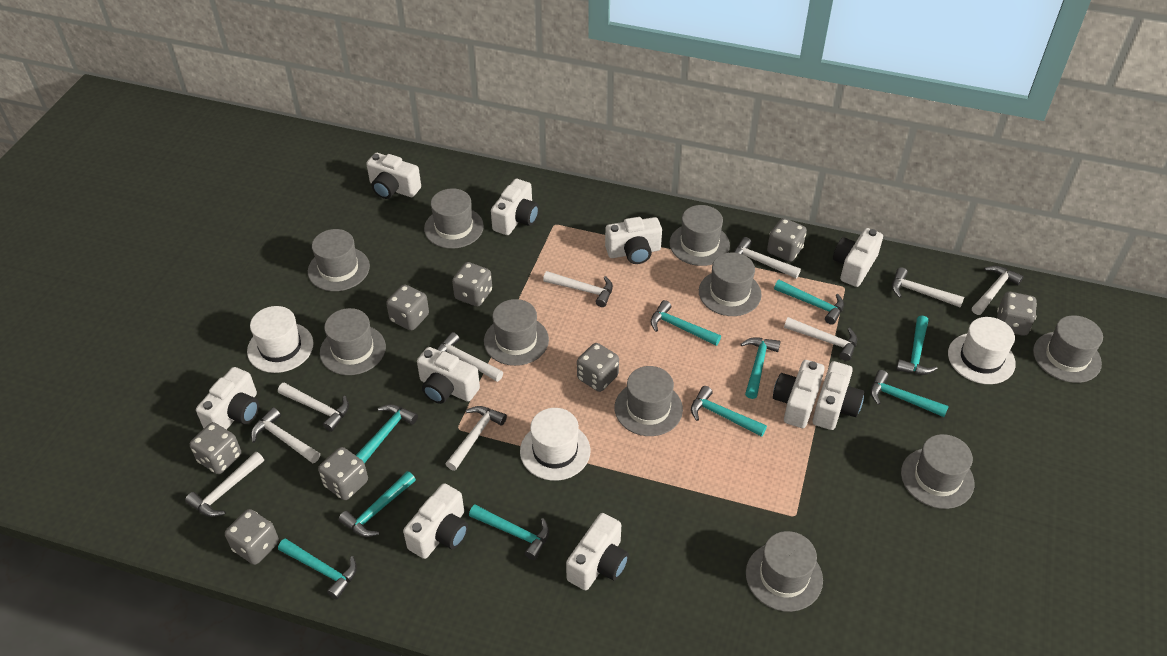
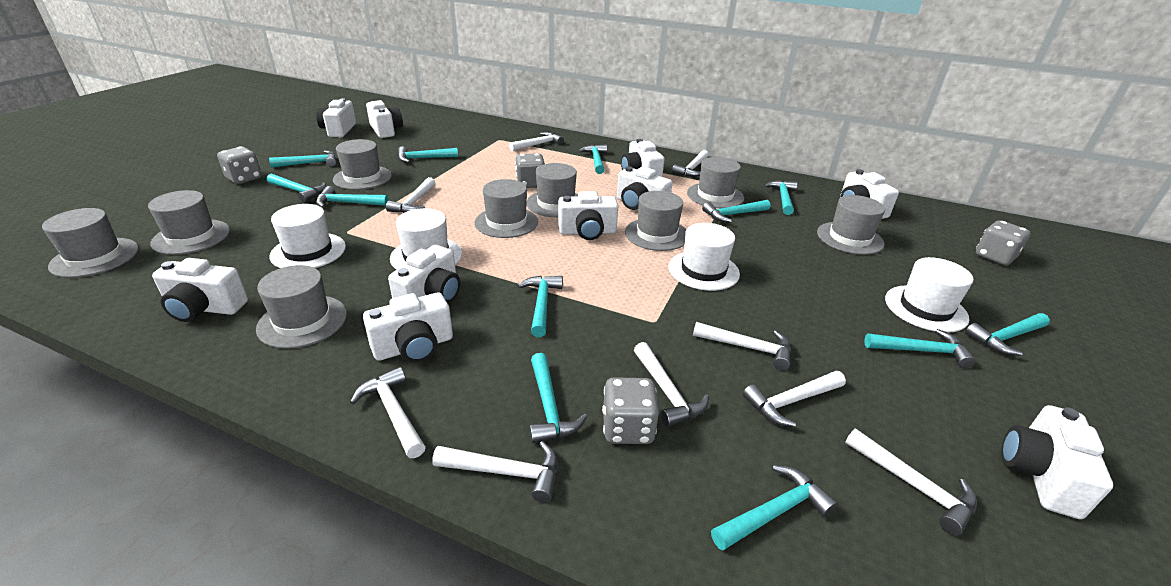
grey dice: [190,422,241,474] [225,509,279,565] [318,447,368,500] [386,284,429,331] [452,262,492,307] [577,343,619,392] [767,218,807,262] [997,292,1037,336] = 8 -> [217,147,262,184] [515,153,545,188] [602,377,659,444] [976,220,1030,265] = 4
grey hat: [308,229,370,291] [320,308,386,375] [424,188,484,249] [484,299,549,366] [615,366,683,436] [670,205,730,266] [699,253,762,316] [746,531,823,612] [901,434,974,509] [1033,315,1103,383] = 10 -> [42,208,139,278] [148,190,230,255] [256,265,347,349] [333,139,392,190] [475,179,538,238] [526,163,578,217] [625,191,686,251] [687,157,744,208] [817,195,885,255] = 9
turquoise hammer: [278,538,357,600] [339,471,416,537] [356,404,418,463] [469,505,549,560] [651,300,721,346] [691,386,767,437] [741,337,781,399] [774,280,844,325] [870,370,949,417] [896,316,938,375] = 10 -> [267,174,326,203] [269,150,336,168] [316,186,389,208] [398,146,458,163] [518,276,563,337] [529,353,587,443] [579,144,607,174] [702,200,770,222] [711,465,838,551] [764,180,798,215] [864,329,976,368] [965,313,1050,356] = 12
white hammer: [185,452,264,517] [251,407,320,463] [278,383,349,432] [437,332,503,382] [446,406,507,471] [543,271,613,307] [734,237,801,279] [784,317,857,361] [892,267,964,308] [972,266,1024,315] = 10 -> [350,367,426,458] [386,177,436,213] [432,441,558,503] [509,132,564,151] [634,342,709,427] [672,150,709,177] [693,322,791,370] [743,371,846,427] [845,429,977,535] = 9
white hat: [247,306,314,373] [520,408,590,481] [948,317,1016,384] = 3 -> [269,204,346,268] [390,208,462,270] [668,223,740,291] [885,257,974,333] = 4

